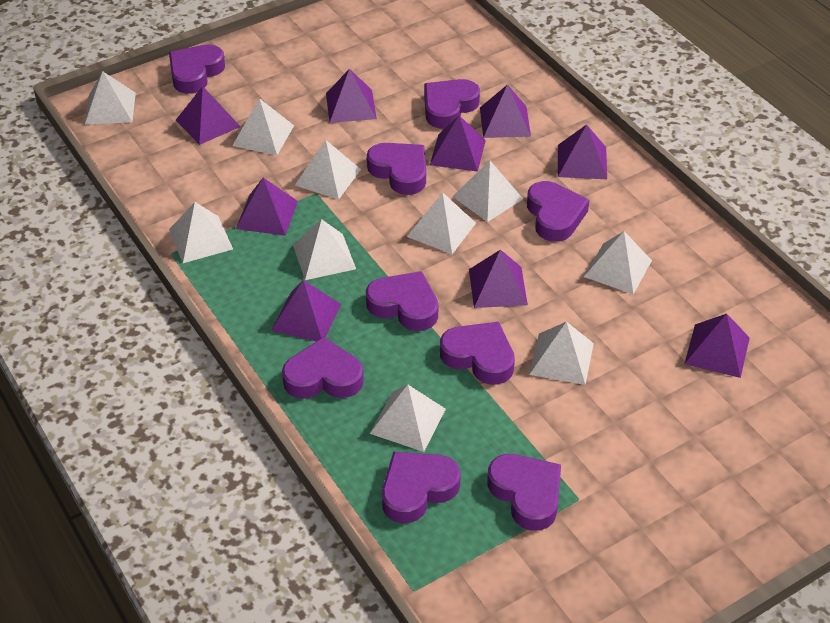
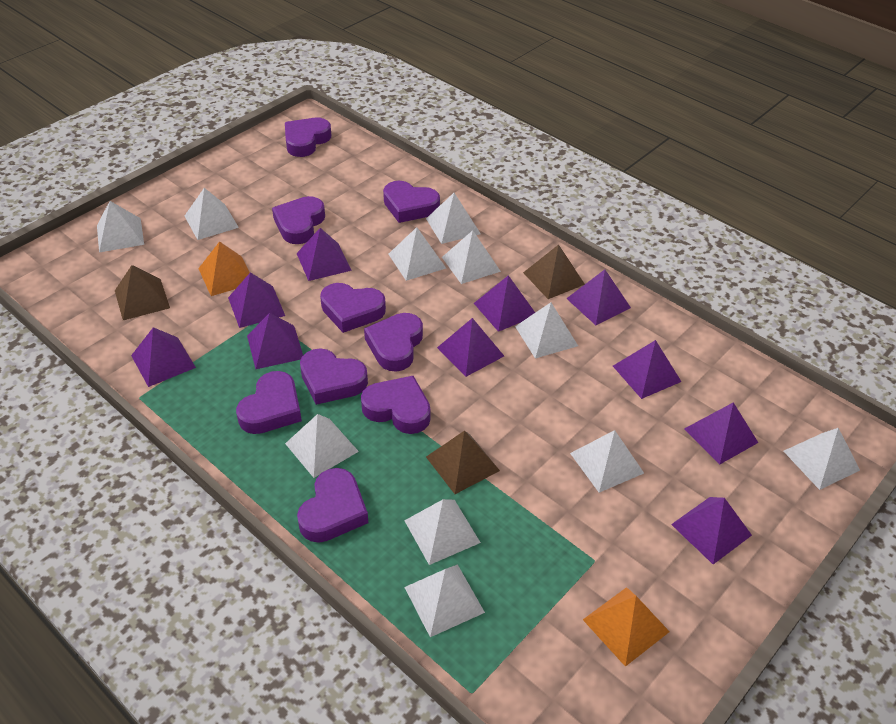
brown pyramid: none = 0 -> [115,265,170,320] [426,431,500,494] [523,244,585,299] = 3
orange pyramid: none = 0 -> [198,241,250,296] [583,587,670,667] = 2
purple pyramid: [176,86,241,145] [236,178,298,236] [271,280,341,341] [326,69,377,123] [430,115,486,172] [469,250,528,308] [480,84,531,138] [558,124,607,179] [684,313,750,378] = 9 -> [131,327,196,387] [228,272,285,328] [247,313,303,369] [296,228,352,281] [437,318,504,377] [474,275,535,332] [566,269,631,325] [613,340,682,399] [671,497,752,564] [684,402,758,464] = 10
white pyramid: [85,71,136,124] [169,202,233,263] [232,98,294,155] [293,219,356,280] [295,140,361,200] [370,385,446,452] [407,192,476,254] [453,160,523,222] [529,322,594,385] [584,231,652,294] = 10 -> [97,201,144,252] [185,188,239,240] [285,414,359,478] [388,227,446,281] [404,499,481,565] [404,564,485,637] [426,193,481,244] [442,230,501,284] [515,302,578,358] [570,430,644,493] [783,428,860,490] = 11

